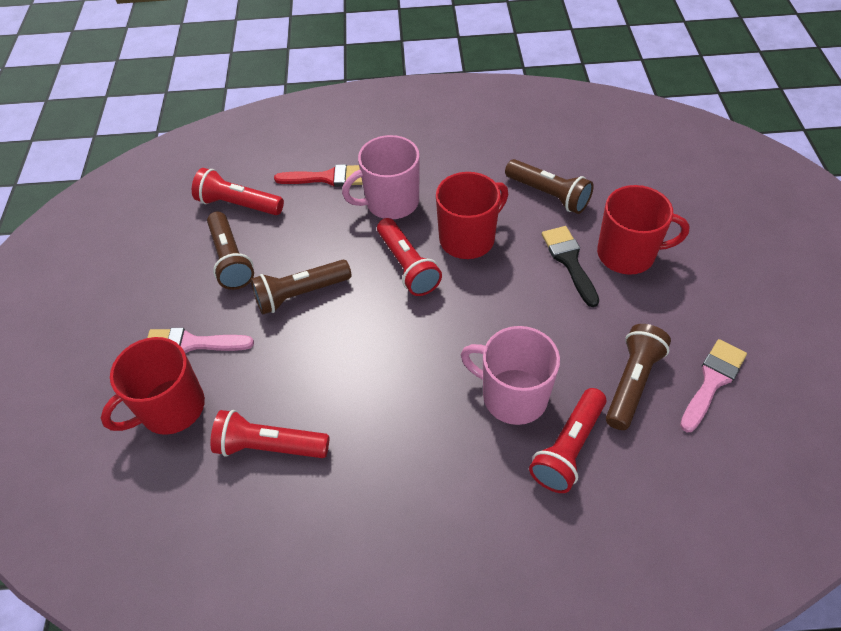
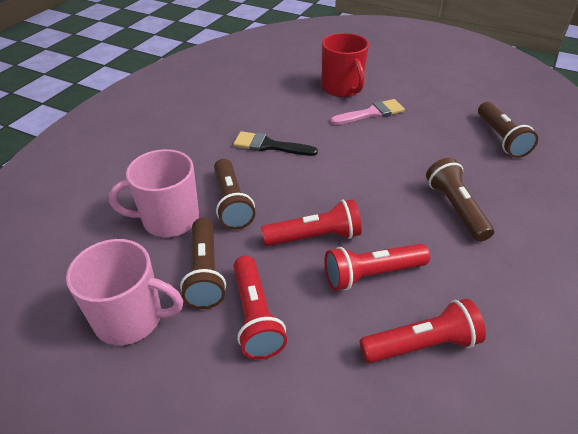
pink brush: [147,328,254,354] [680,339,747,432] = 2 -> [330,99,405,125] = 1
red brush: [274,164,363,187] = 1 -> none = 0
red mug: [101,337,205,435] [436,172,508,259] [597,185,690,275] = 3 -> [322,33,369,97] = 1

